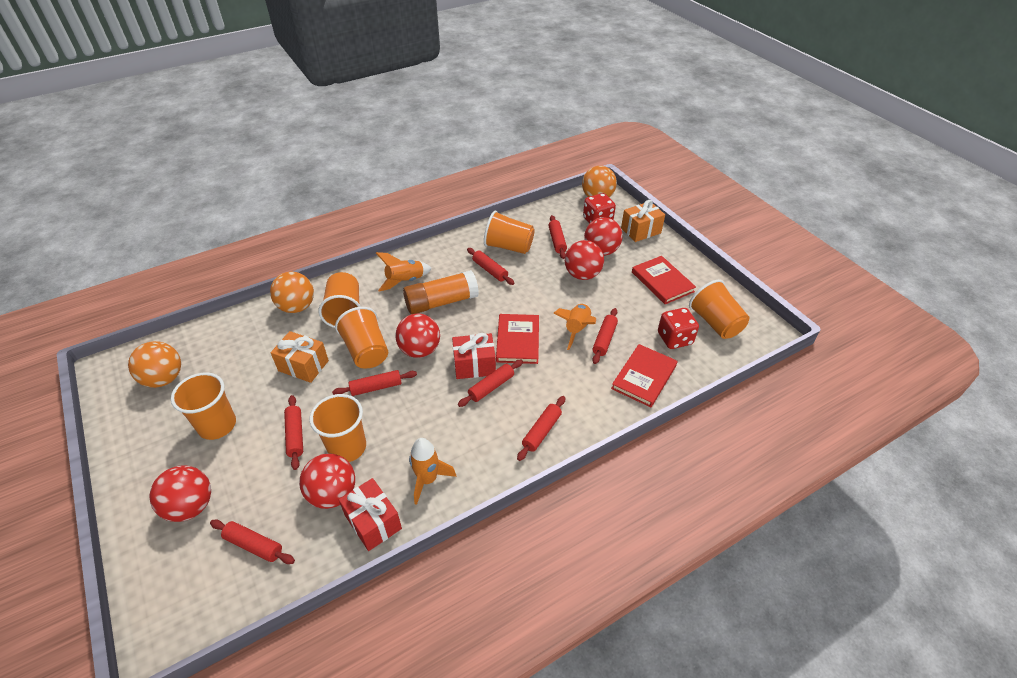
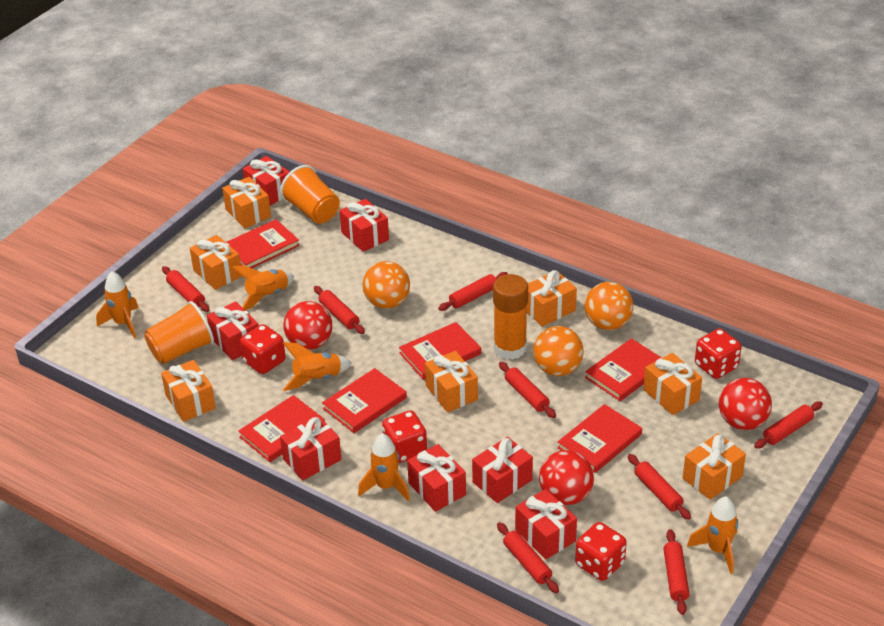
orange cup: [171,372,236,440] [310,394,366,462] [319,272,361,328] [335,307,388,368] [484,210,535,254] [689,280,749,339] = 6 -> [144,301,214,364] [280,165,340,224] = 2
orange gift: [271,331,329,383] [621,200,665,242] = 2 -> [161,360,216,422] [190,235,242,290] [222,177,271,228] [425,351,478,412] [527,270,577,327] [643,353,702,415] [683,433,746,500] = 7
orange rocket: [376,252,432,291] [409,438,456,505] [554,304,596,350] = 3 -> [96,271,139,338] [232,265,294,310] [283,342,352,391] [358,433,410,501] [687,496,738,574] = 5
red ball: [149,465,211,522] [299,453,355,509] [395,313,440,358] [565,240,604,280] [584,217,623,256] = 5 -> [283,301,332,350] [539,450,594,505] [719,378,772,430] = 3
red book: [496,314,539,364] [611,344,677,407] [632,256,696,304] = 3 -> [226,219,300,268] [238,395,325,462] [322,368,407,433] [399,322,481,380] [557,404,642,473] [585,338,662,401] = 6
red dice: [583,193,616,224] [658,308,699,349] = 2 -> [240,324,286,374] [382,410,427,463] [575,522,627,581] [695,328,742,379] = 4
red gift: [339,478,402,551] [452,333,496,379] = 2 -> [207,301,259,360] [243,156,290,206] [280,416,342,481] [340,199,389,252] [407,444,466,512] [472,437,533,503] [515,489,577,559] = 7

